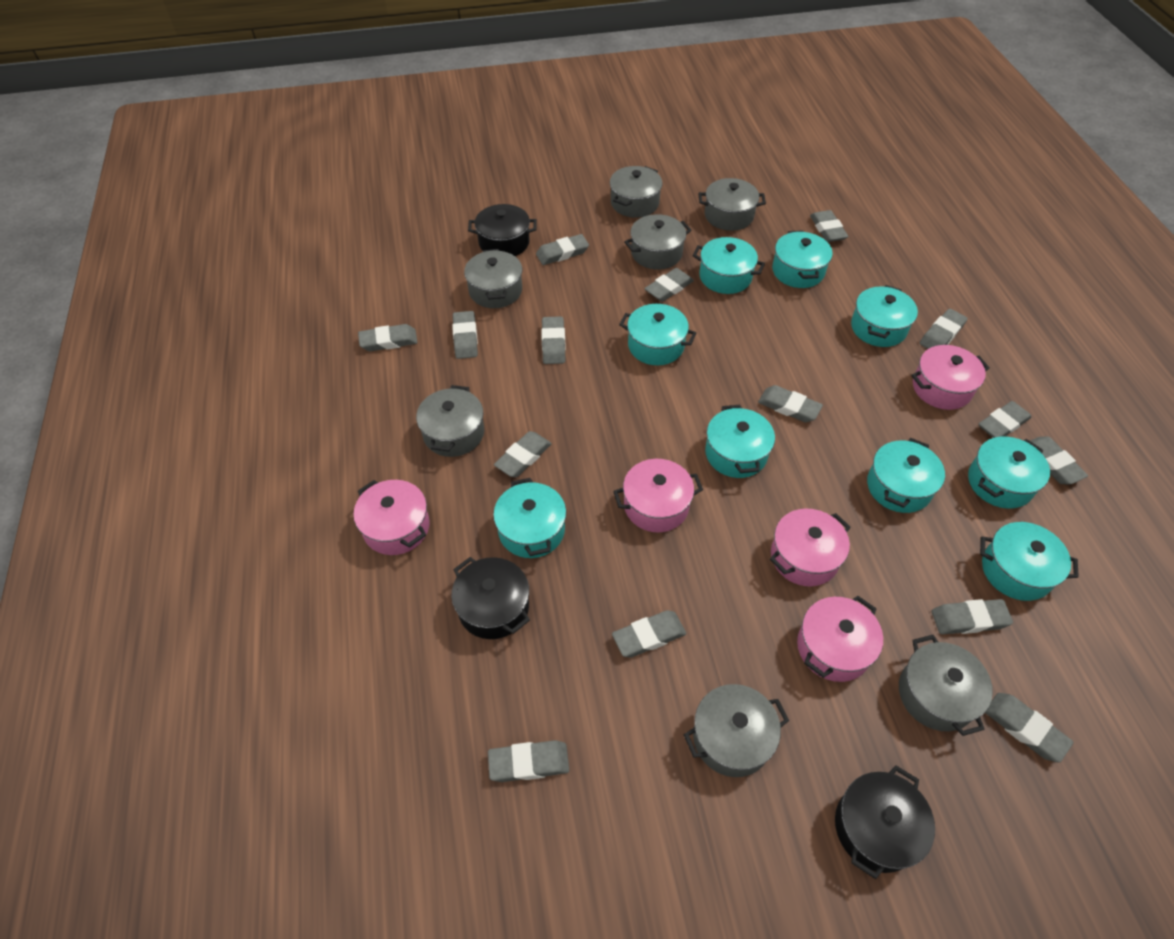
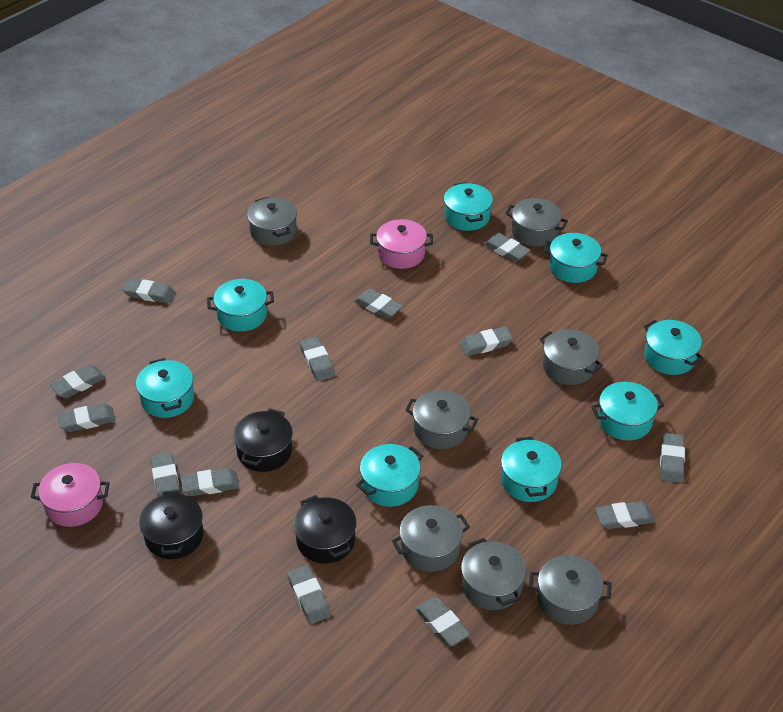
grey eraser: [358,324,418,351] [452,311,478,359] [488,740,569,782] [494,431,552,477] [536,234,589,265] [541,316,566,364] [612,610,686,658] [644,268,694,302] [758,385,823,422] [810,210,848,242] [920,309,968,349] [932,599,1013,634] [979,401,1031,438] [985,693,1074,762] [1030,436,1088,485] = 15 -> [50,364,106,398] [58,403,115,432] [123,279,175,303] [151,452,180,497] [180,468,239,496] [287,565,331,624] [300,337,335,381] [354,289,403,319] [415,597,470,646] [460,327,513,356] [483,233,530,262] [595,501,655,529] [660,433,685,483] = 13
pink pot: [354,480,430,555] [613,459,703,532] [770,508,851,586] [797,596,883,682] [911,345,990,410] = 5 -> [31,463,110,527] [370,219,433,269] = 2
turquoise pot: [493,478,566,558] [619,304,696,365] [692,237,765,294] [705,405,775,478] [772,230,833,288] [851,285,918,347] [867,438,945,513] [968,436,1050,509] [980,522,1079,601] = 9 -> [136,358,194,418] [207,279,274,332] [356,444,423,507] [444,182,493,231] [501,437,562,502] [543,233,608,283] [591,382,664,441] [643,320,704,375] = 8

